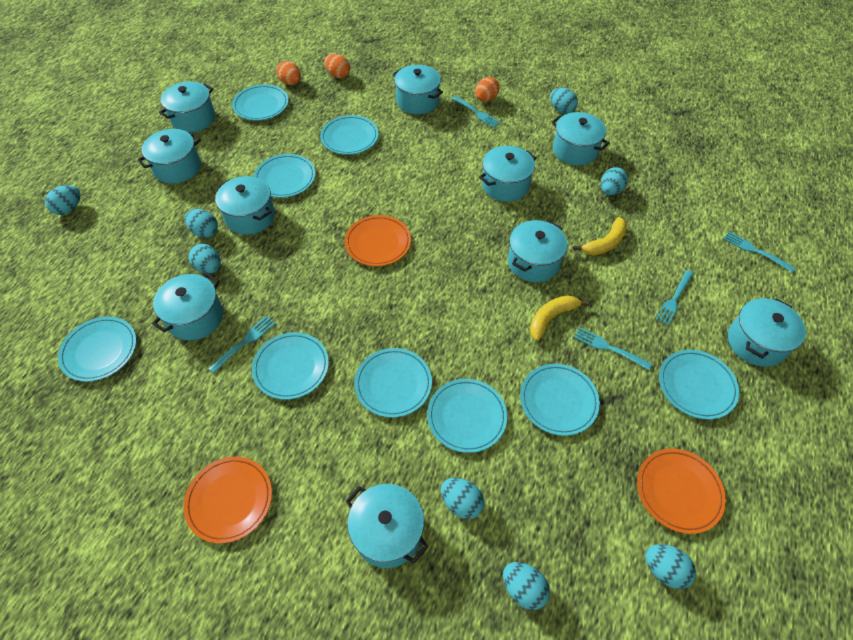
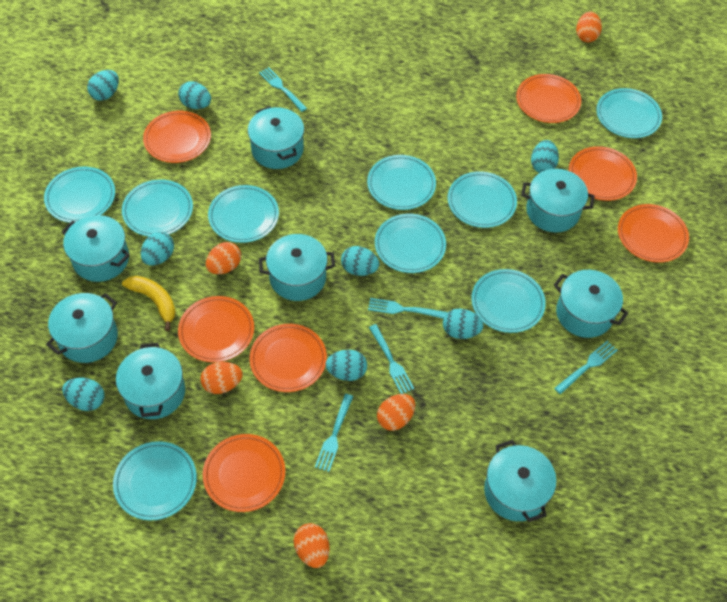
orange egg: [276,61,301,85] [324,54,350,78] [475,77,499,102] = 3 -> [200,362,243,394] [206,242,241,274] [294,523,330,568] [377,394,415,431] [576,12,602,42] = 5
orange plate: [184,457,272,543] [345,215,411,266] [637,448,726,534] = 3 -> [143,111,211,163] [178,296,254,363] [203,434,285,512] [249,324,327,392] [516,74,581,123] [569,146,637,201] [618,204,689,263] = 7
turquoise pot: [138,129,201,184] [152,274,223,340] [159,82,215,133] [215,176,275,235] [346,484,428,568] [393,65,443,114] [479,146,536,202] [508,220,568,282] [551,112,610,166] [728,298,806,367] = 10 -> [46,293,118,363] [62,215,130,282] [116,343,185,419] [248,106,304,169] [259,234,335,301] [484,440,556,522] [521,169,594,232] [554,270,628,338] = 8
yellow banana: [530,295,590,341] [573,217,627,255] = 2 -> [122,276,176,331] = 1

